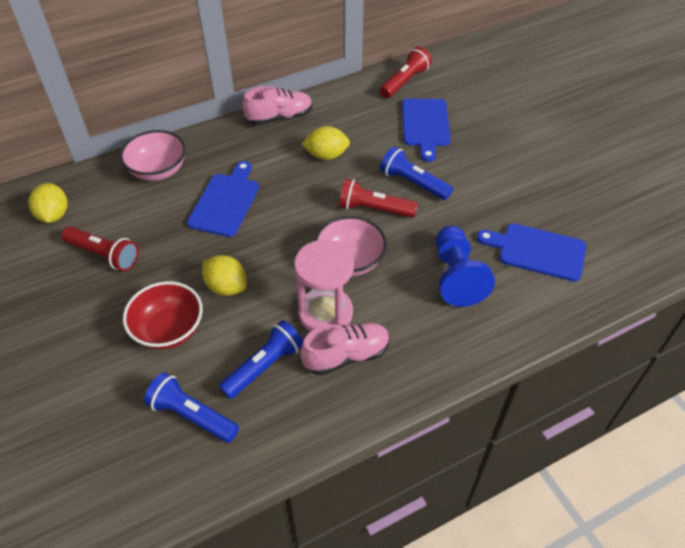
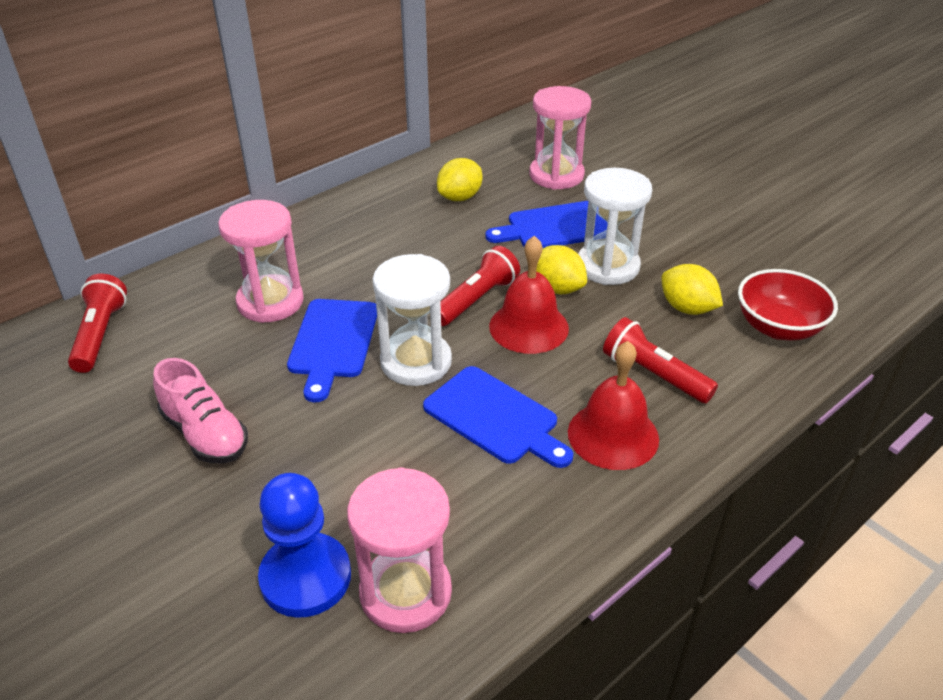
blue flashlight: [144,372,239,443] [219,320,303,399] [380,146,453,200] = 3 -> none = 0
pink bowl: [120,130,186,181] [314,216,387,276] = 2 -> none = 0
pink hourglass: [294,240,354,331] = 1 -> [218,200,304,323] [347,467,452,633] [529,86,591,190] = 3
pink shoe: [243,86,312,125] [300,323,390,375] = 2 -> [153,358,248,463] = 1
red bell: none = 0 -> [489,236,569,354] [568,341,659,470] = 2
white hourglass: none = 0 -> [373,254,452,386] [578,168,652,285] = 2

